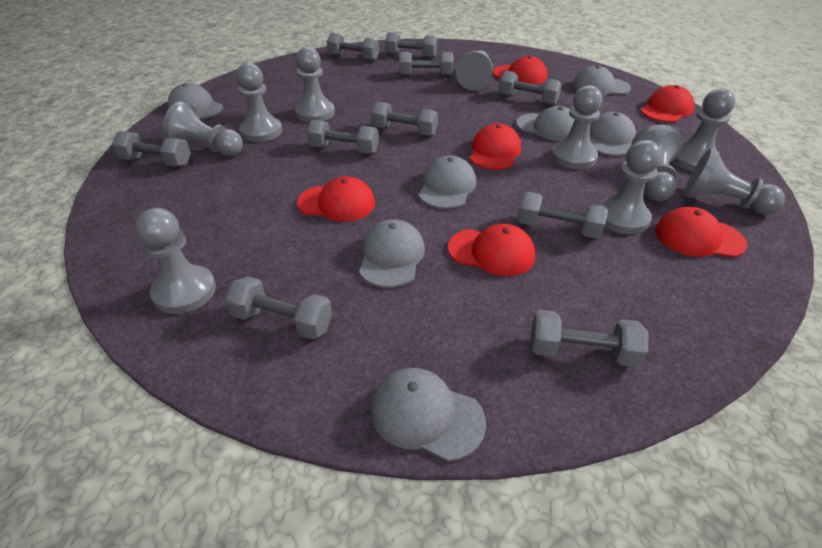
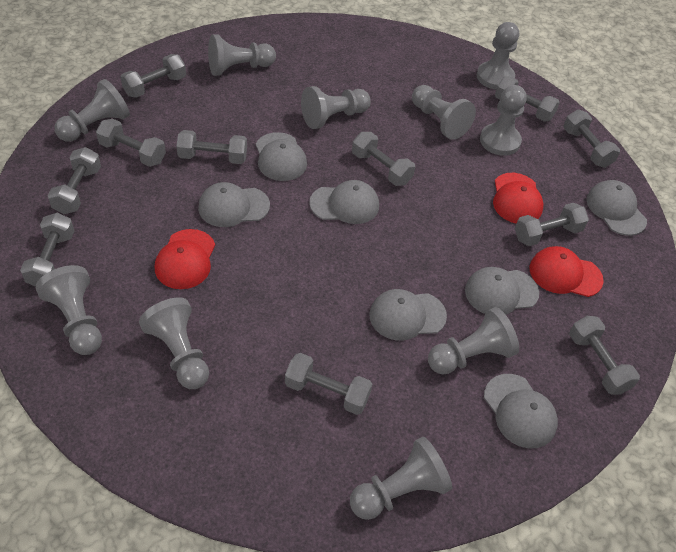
grey dumbbell: [112,131,191,167] [225,276,332,340] [307,120,379,154] [327,33,379,61] [371,101,438,136] [385,32,437,58] [399,52,453,76] [499,70,562,105] [517,192,608,239] [530,310,648,367] = 10 -> [20,213,74,287] [48,147,101,214] [96,119,166,167] [120,54,186,98] [176,130,247,164] [285,353,372,415] [352,132,415,186] [495,76,560,122] [515,203,589,246] [563,109,620,168] [569,316,640,395] = 11
red cap: [297,176,375,221] [448,224,535,276] [470,123,521,170] [493,56,547,84] [641,85,694,122] [655,207,747,257] = 6 -> [155,229,215,289] [493,173,543,224] [530,246,604,297] = 3

